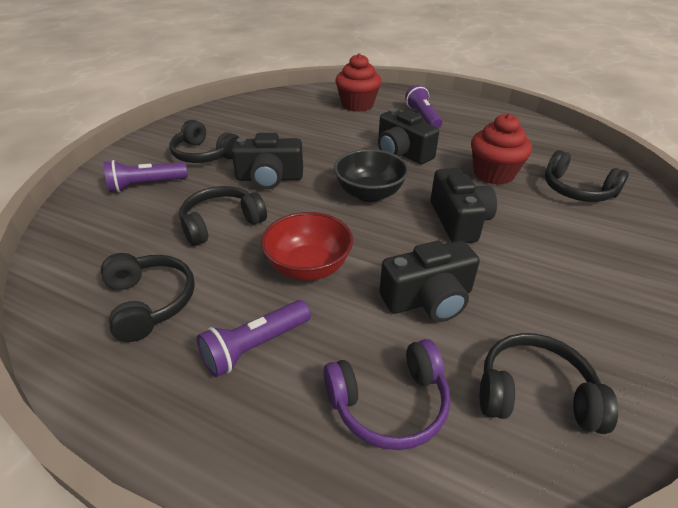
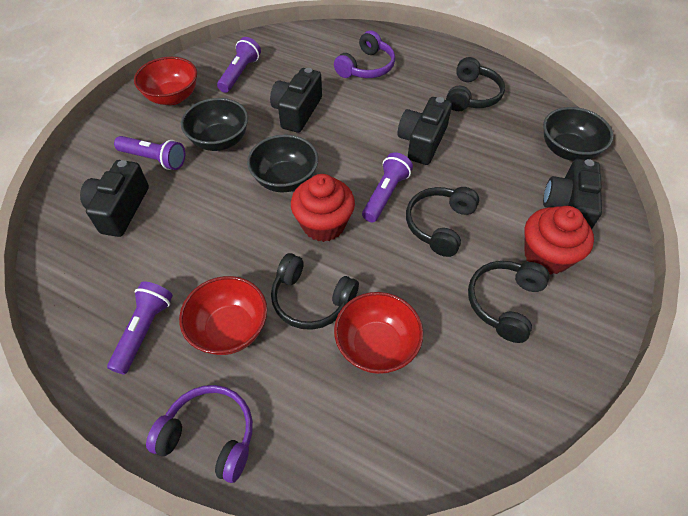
black bowl: [334,149,409,202] = 1 -> [181,98,248,151] [247,135,318,192] [543,107,614,161] = 3
black headphones: [101,253,195,342] [169,120,239,163] [179,186,267,246] [480,333,618,434] [545,150,629,202] = 5 -> [271,253,359,330] [406,187,479,257] [446,57,505,111] [468,261,550,343] = 4
purple flashlight: [104,160,188,192] [197,300,311,377] [405,85,442,129] = 3 -> [107,281,173,375] [114,136,185,170] [217,37,261,93] [362,152,413,222] = 4
purple headphones: [324,339,450,450] = 1 -> [146,385,253,483] [334,30,395,78] = 2
red bowl: [261,212,353,281] = 1 -> [134,57,197,105] [179,276,267,355] [334,292,423,374] = 3

